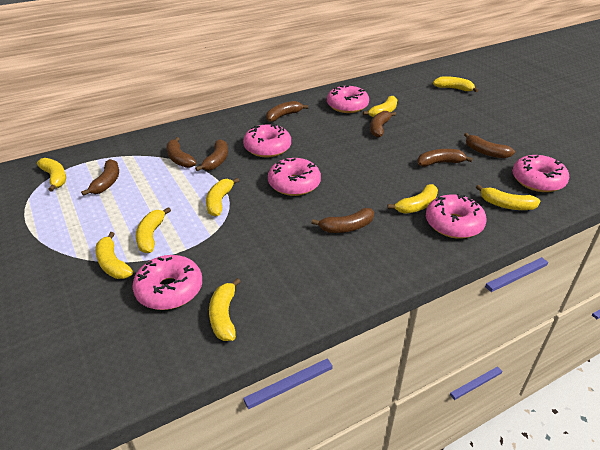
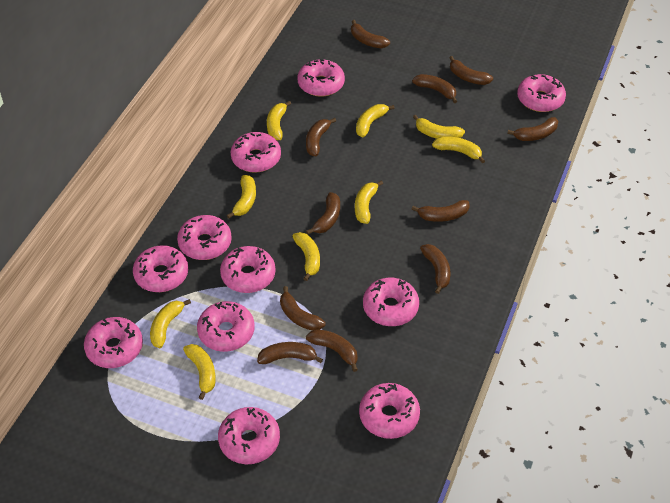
brown banana: [81,159,119,196] [166,137,196,168] [195,139,228,171] [266,101,308,122] [311,208,374,233] [370,111,396,137] [417,149,473,167] [464,133,515,158] = 8 -> [257,342,323,364] [280,286,325,331] [306,118,336,156] [306,192,340,234] [306,329,358,372] [351,20,390,48] [412,74,457,103] [412,200,470,222] [420,244,451,294] [449,56,493,85] [507,117,558,141] = 11
pink donut: [132,255,202,310] [243,123,291,157] [268,158,321,196] [327,86,369,113] [426,194,487,239] [512,155,569,192] = 6 -> [84,317,143,368] [133,245,188,292] [177,215,232,260] [197,301,255,352] [218,407,280,464] [220,246,276,293] [231,132,281,173] [297,59,345,97] [359,383,420,439] [363,278,419,326] [517,74,566,112] = 11

